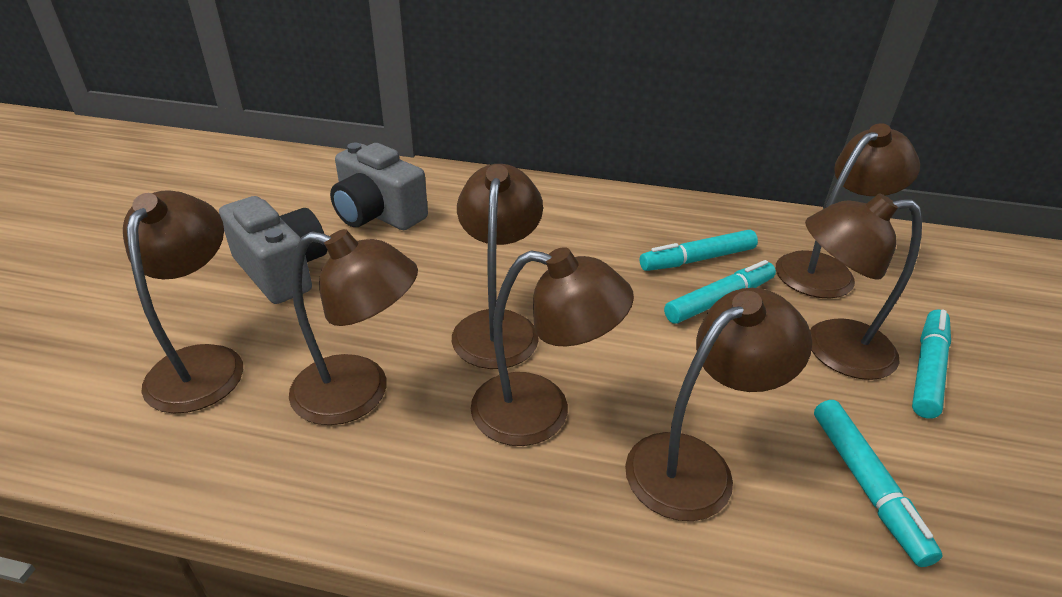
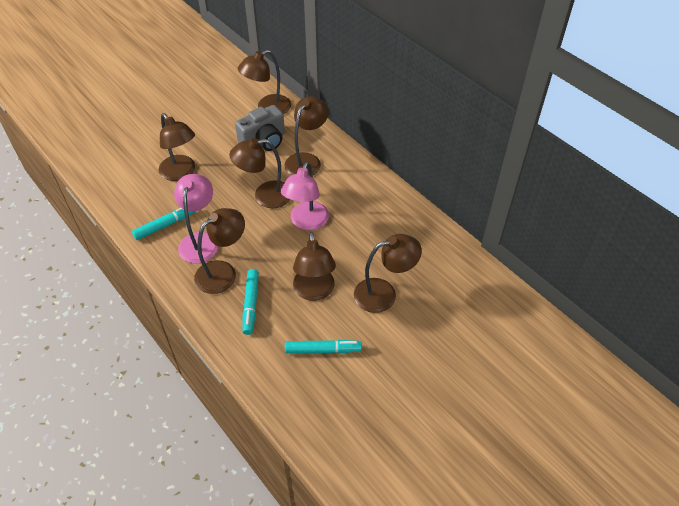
grey camera: [219,196,327,304] [330,143,428,230] = 2 -> [235,105,285,151] = 1
pink lamp: none = 0 -> [174,174,218,263] [281,162,329,230] = 2
turquoise marker: [640,230,758,271] [664,260,776,324] [814,400,943,567] [912,310,951,419] = 4 -> [132,208,196,240] [242,269,259,335] [285,340,362,354] = 3

